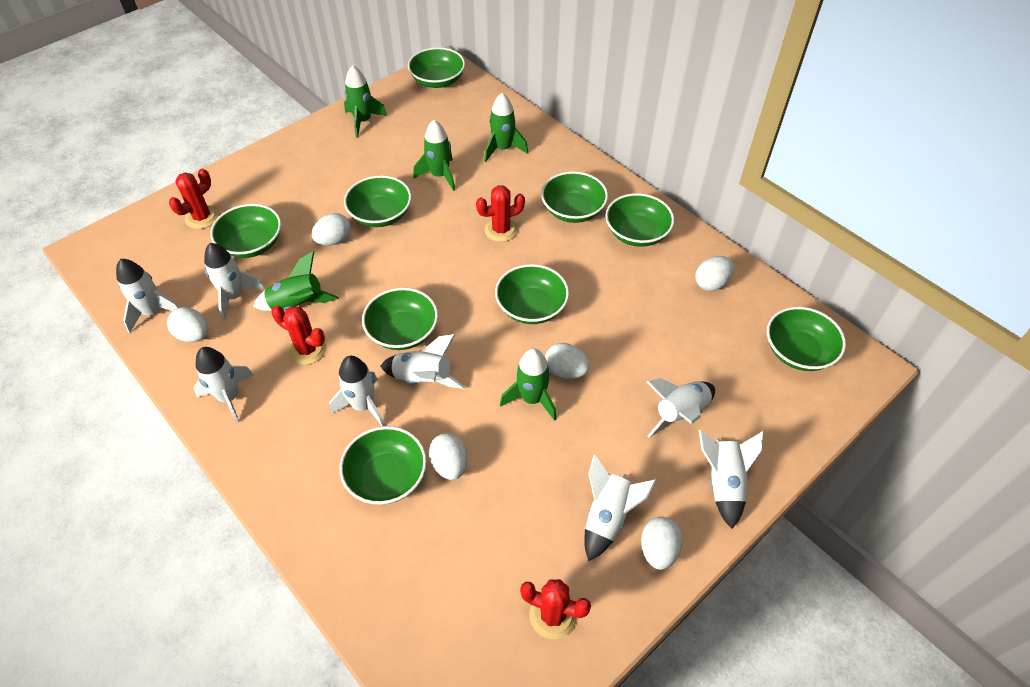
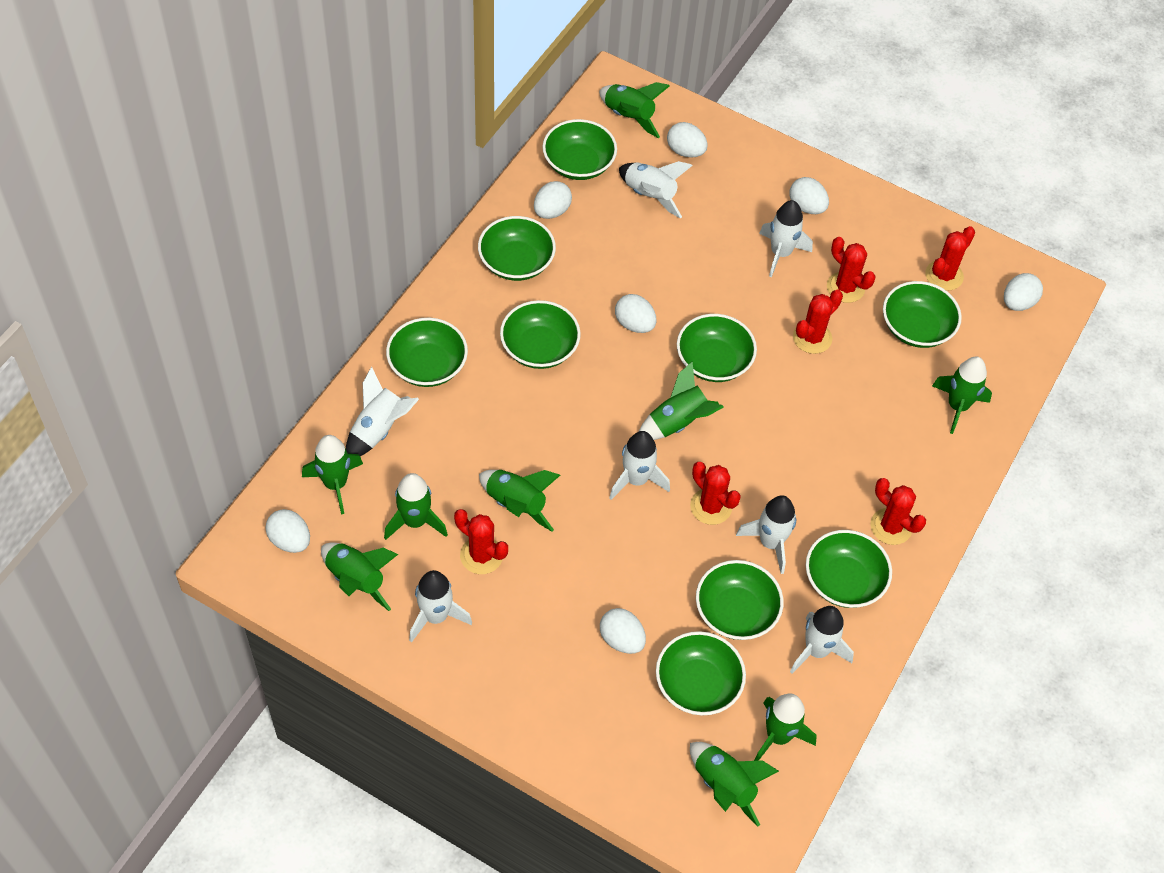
green rocket: [253,251,339,311] [344,65,387,138] [413,120,455,191] [484,93,528,162] [500,348,557,421] = 5 -> [302,435,363,515] [321,543,398,611] [384,473,448,540] [479,470,560,532] [599,82,670,138] [639,361,724,440] [690,742,779,827] [754,693,817,761] [932,356,992,434] = 9
red cactus: [169,169,219,229] [271,306,326,365] [476,185,525,242] [520,579,591,639] = 4 -> [454,509,508,574] [690,462,741,525] [793,289,843,354] [827,237,876,303] [870,478,926,545] [925,226,975,291] = 6
white egg: [167,307,208,342] [312,213,351,246] [429,433,468,480] [545,343,590,379] [641,517,683,570] [695,256,734,291] = 6 -> [266,509,310,553] [534,181,572,219] [600,608,646,654] [615,294,657,333] [667,122,708,157] [789,177,829,214] [1004,273,1043,311] = 7
white rocket: [116,259,180,333] [193,347,254,423] [204,243,265,320] [329,356,385,426] [380,334,465,389] [584,455,657,561] [647,378,715,438] [699,430,764,529] = 8 -> [346,367,419,456] [409,570,472,643] [609,431,670,500] [619,161,693,219] [736,495,796,574] [759,200,813,277] [790,606,854,674] = 7

